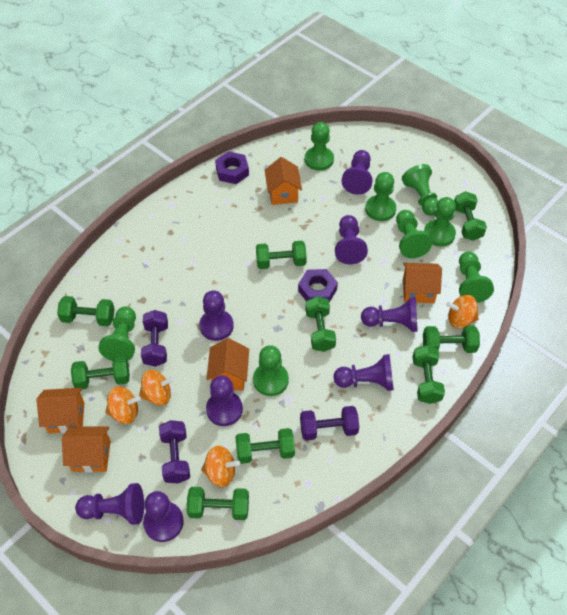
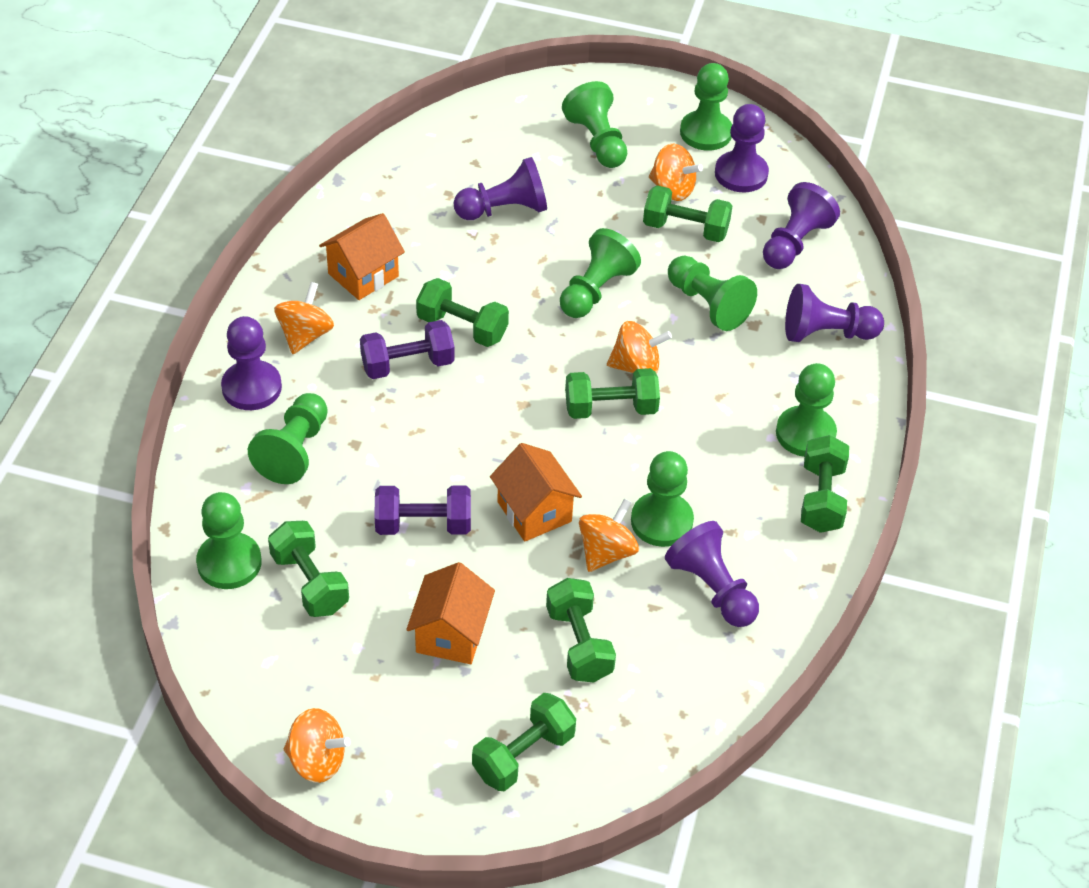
green dumbbell: [57,296,115,326] [71,356,130,389] [187,487,249,520] [235,428,295,464] [256,241,307,269] [305,296,336,352] [413,345,445,404] [423,325,480,353] [454,191,487,241] = 9 -> [268,521,349,617] [416,278,509,347] [472,693,576,791] [546,578,616,683] [565,368,660,419] [643,185,732,242] [801,435,849,533] = 7
orange house: [36,387,84,434] [62,426,111,472] [206,338,249,390] [265,157,302,205] [403,263,442,303] = 5 -> [319,213,405,300] [406,562,495,664] [490,443,582,542] = 3
orange spinning top: [105,387,141,424] [139,370,174,406] [201,446,240,487] [446,295,479,329] = 4 -> [274,282,334,354] [284,708,351,783] [579,499,639,572] [607,321,672,374] [649,144,703,201] = 5
purple dumbbell: [141,310,168,367] [159,420,190,483] [300,406,359,441] = 3 -> [360,320,455,379] [375,486,471,535] = 2
purple nut: [215,151,249,184] [298,269,338,303] = 2 -> none = 0
purple pawn: [75,483,144,525] [143,491,184,542] [199,291,234,341] [206,375,243,426] [334,354,394,391] [335,215,368,264] [341,150,373,195] [361,297,418,332] = 8 -> [221,316,282,410] [454,157,547,220] [665,521,759,627] [715,104,769,192] [763,182,840,269] [785,284,884,342] = 6

